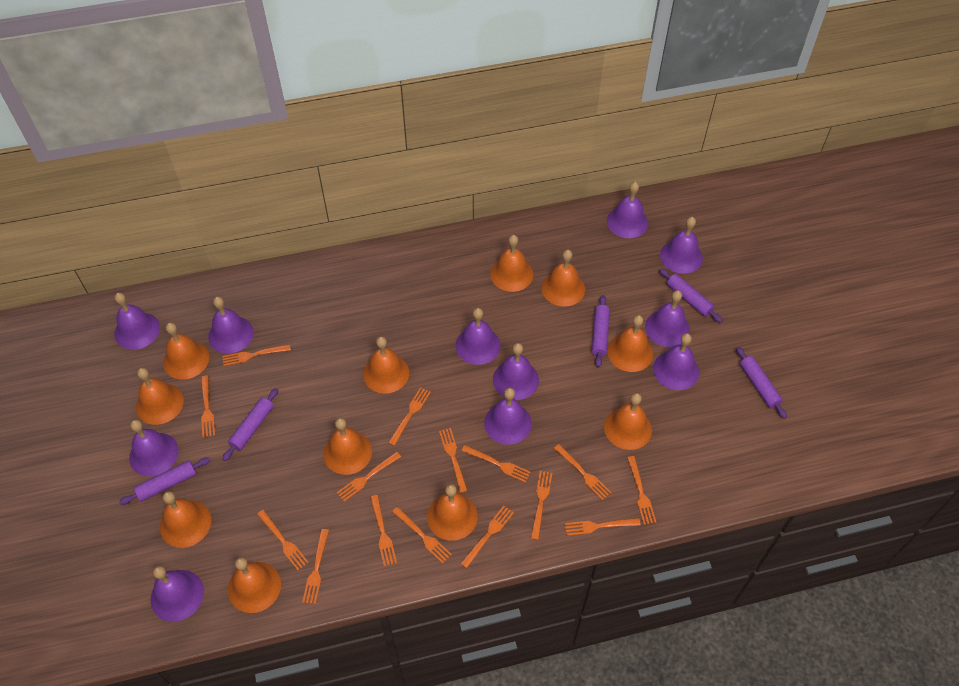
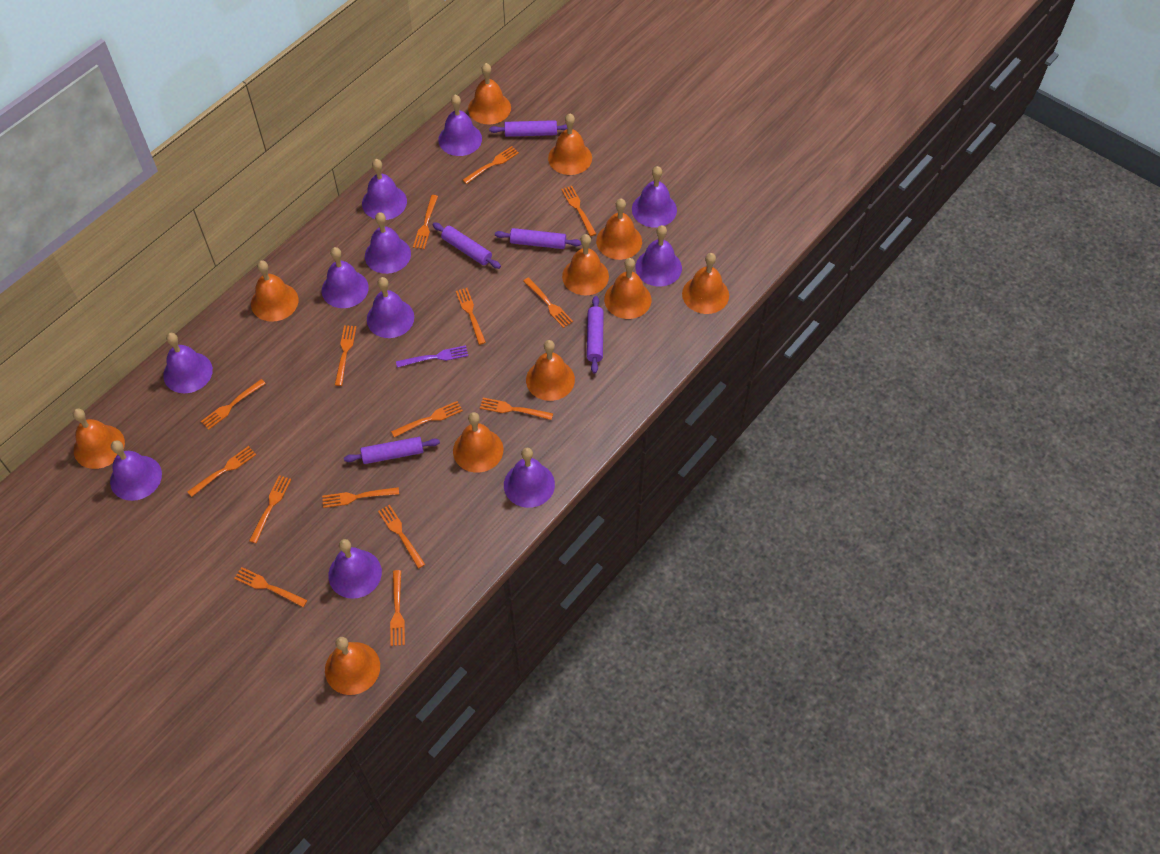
purple fork: none = 0 -> [396,345,468,368] = 1

